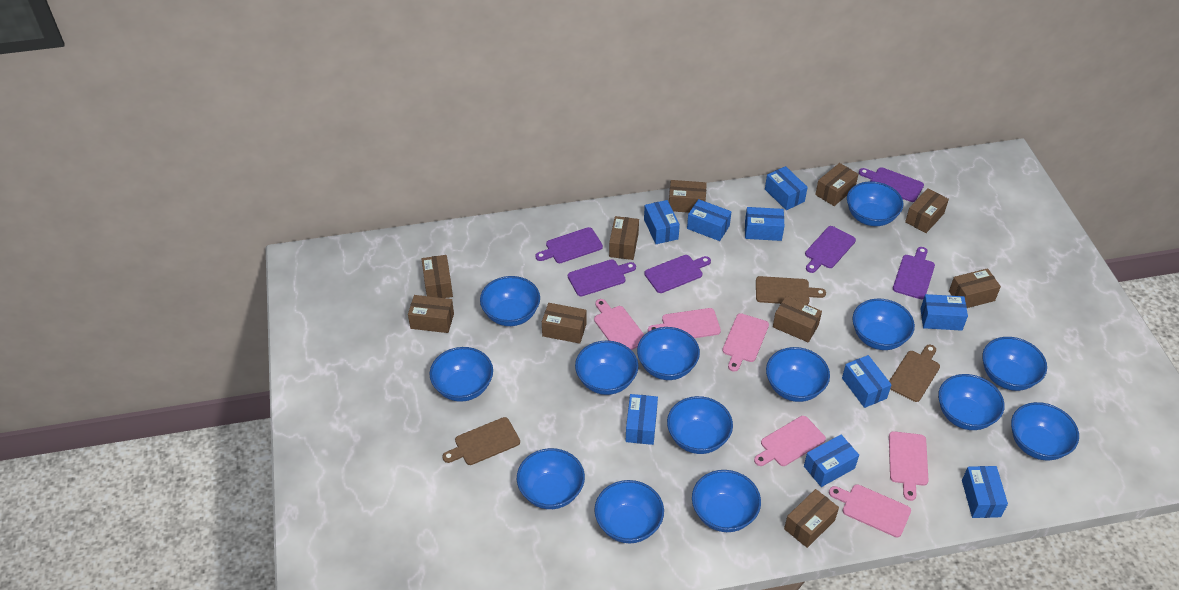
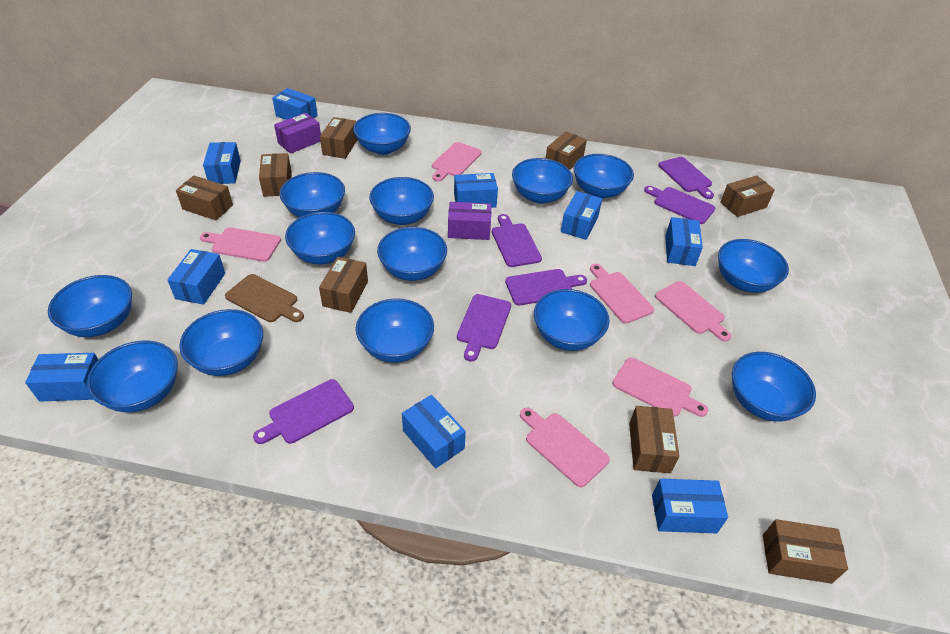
brown box: [408,295,454,333] [422,255,453,298] [542,303,586,344] [609,216,639,260] [669,180,707,213] [773,296,822,342] [784,489,839,548] [815,163,859,206] [905,188,949,233] [949,268,1001,308] = 10 -> [176,176,233,220] [259,153,292,197] [319,257,368,313] [320,117,358,159] [546,131,587,170] [629,406,679,473] [720,175,775,217] [763,519,848,584] = 8
brown cutting board: [442,417,520,465] [756,276,826,305] [889,345,940,402] = 3 -> [225,274,304,322] = 1
purple box: none = 0 -> [274,113,321,154] [448,202,491,240] = 2

